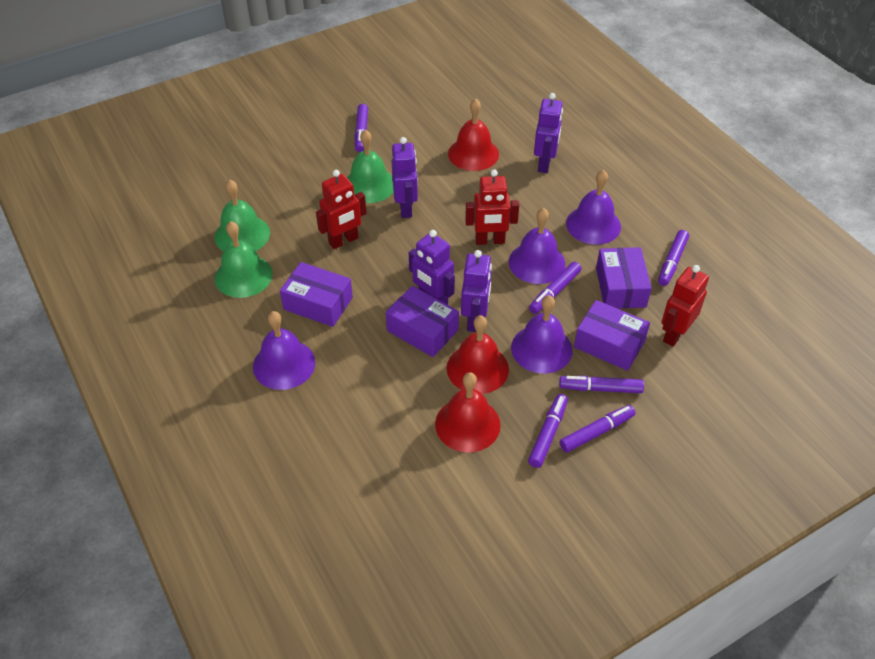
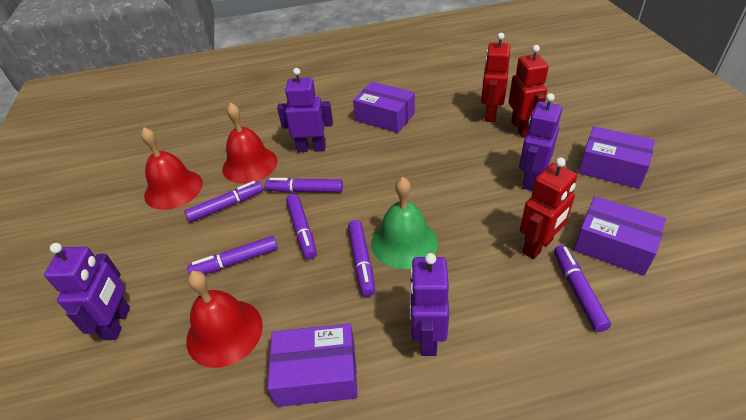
green bell: [214,180,270,251] [215,221,273,298] [347,130,394,203] = 3 -> [371,177,438,269] = 1
purple bell: [253,311,315,390] [509,208,565,284] [511,295,573,374] [566,169,621,245] = 4 -> none = 0

